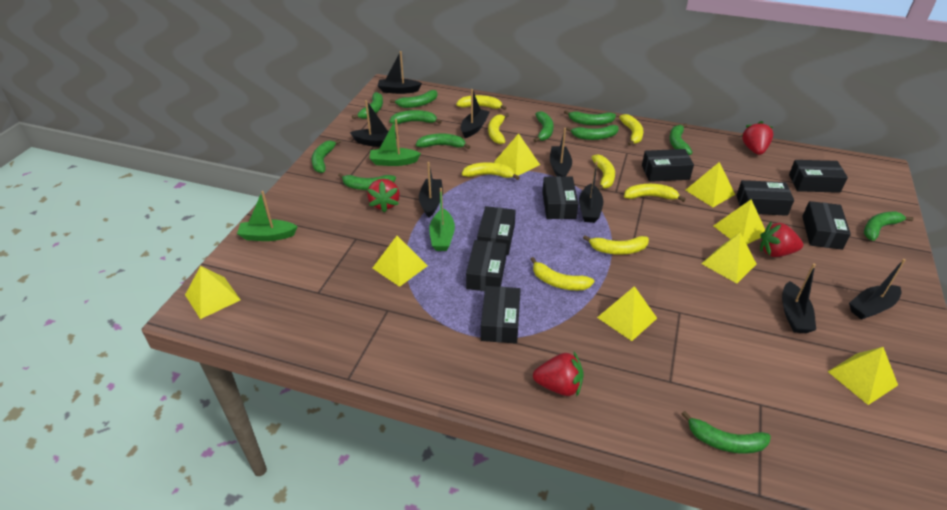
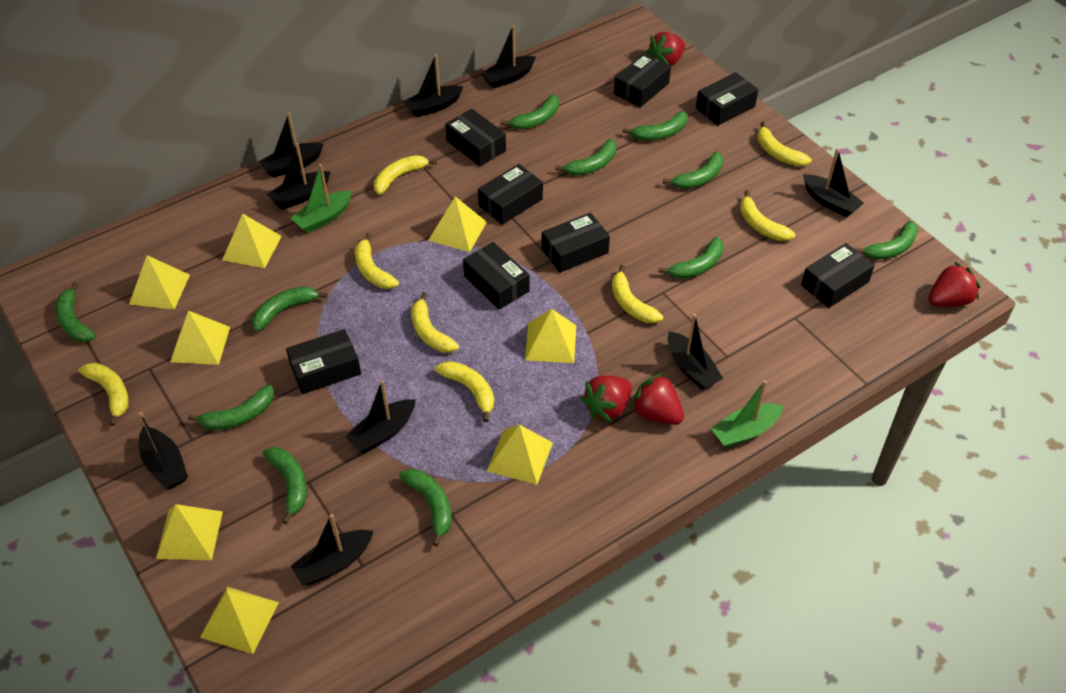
black boat: [350,100,399,147] [378,51,422,94] [419,162,443,218] [461,89,490,138] [550,128,572,177] [579,162,603,223] [782,263,816,333] [849,259,905,320] = 8 -> [139,412,188,489] [259,113,323,178] [267,143,331,210] [290,514,374,585] [345,380,416,453] [403,54,463,117] [480,25,536,89] [668,314,723,390] [803,148,864,217] = 9
green banana: [312,139,341,173] [338,173,396,190] [352,92,383,119] [389,110,442,124] [390,90,438,108] [416,133,470,149] [534,111,554,142] [564,110,616,125] [566,125,619,140] [669,123,693,155] [682,411,771,454] [864,212,914,241] = 12 -> [55,282,96,342] [188,385,274,430] [252,286,328,332] [263,447,307,524] [399,469,451,546] [501,94,559,130] [555,139,616,176] [622,111,688,141] [658,236,724,279] [663,151,723,189] [854,220,918,260] = 11
green boat: [237,191,298,241] [369,119,421,166] [429,188,455,251] = 3 -> [291,164,352,233] [711,380,783,448] = 2

